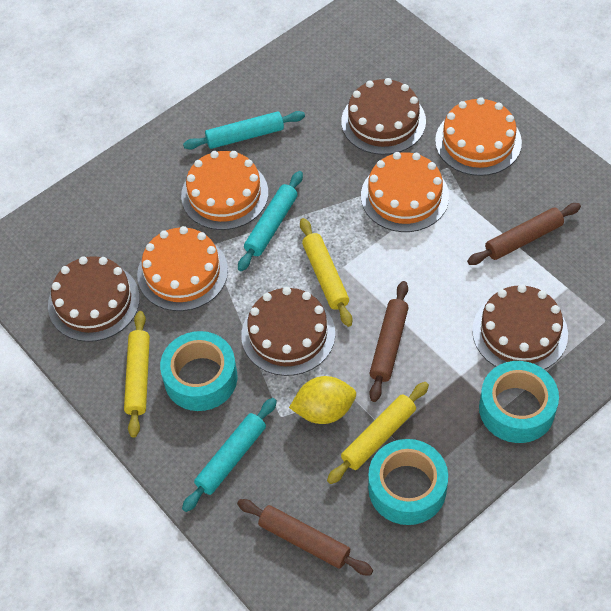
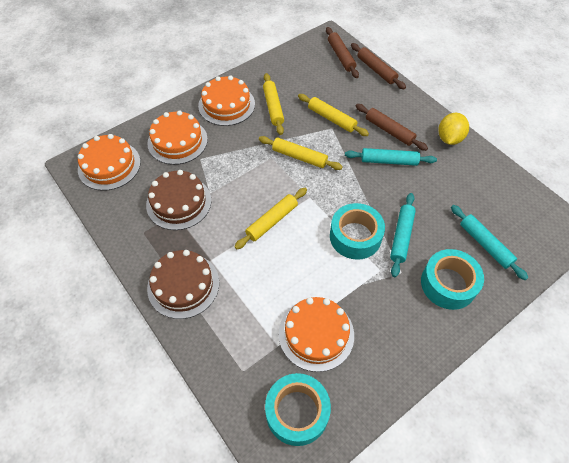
brown cake: [48,256,140,342] [241,287,335,376] [341,78,426,155] [472,284,568,369] = 4 -> [146,170,211,230] [147,250,219,319] = 2
yellow rolling pin: [124,311,150,437] [300,218,352,327] [327,382,429,484] = 3 -> [234,188,307,249] [259,136,343,170] [263,73,284,135] [298,94,369,136] = 4

